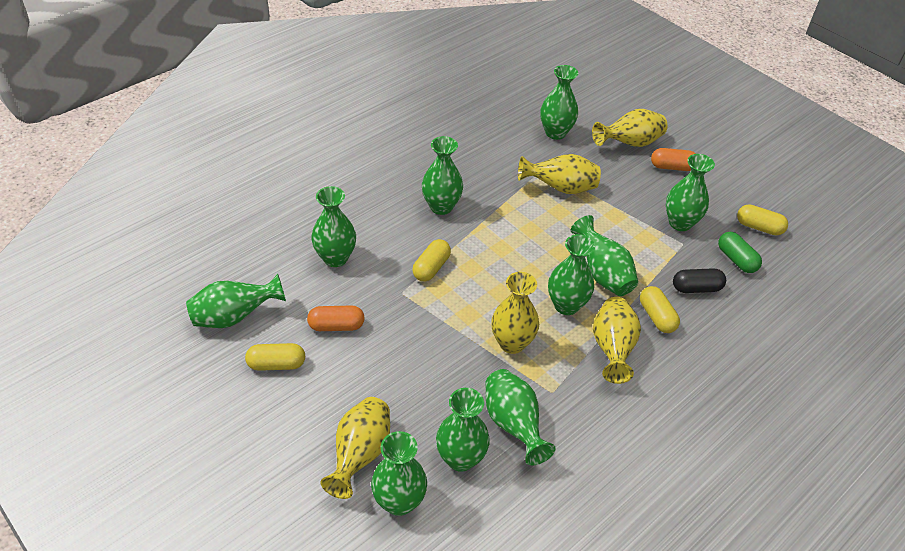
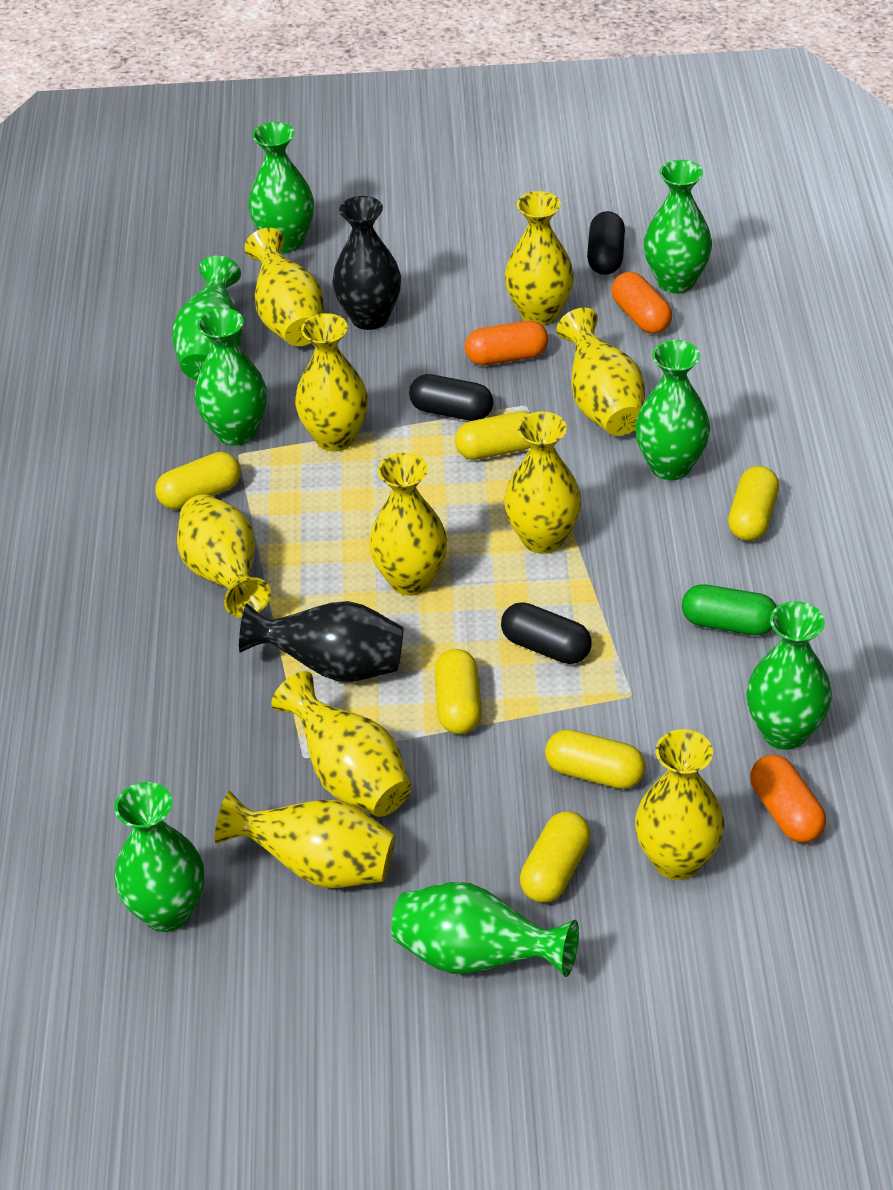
black capsule: [673,268,726,293] = 1 -> [409,374,494,421] [501,602,592,664] [587,211,625,275] = 3
black vase: none = 0 -> [239,601,404,682] [332,196,401,330] = 2
green vase: [186,274,286,328] [311,186,356,267] [371,431,427,516] [422,136,463,215] [436,388,490,472] [485,369,556,465] [540,65,578,140] [548,234,595,315] [571,215,638,296] [666,154,715,231] = 10 -> [114,782,204,932] [172,256,242,380] [194,308,267,446] [249,122,314,253] [391,882,579,977] [635,340,710,480] [644,160,712,294] [746,601,832,750] = 8
orange capsule: [307,305,365,331] [651,148,696,171] = 2 -> [465,321,548,365] [611,272,672,334] [750,755,826,843] = 3
yellow capsule: [245,343,305,371] [412,239,451,282] [640,286,680,333] [737,204,788,235] = 4 -> [155,452,241,510] [434,649,482,734] [455,411,531,460] [520,811,591,903] [545,730,646,789] [728,466,779,541] = 6
yellow vase: [320,397,390,499] [491,272,539,354] [518,154,601,194] [592,109,668,147] [593,297,641,384] = 5 -> [177,495,271,618] [215,791,395,888] [245,228,324,346] [271,671,411,817] [295,313,368,452] [369,453,447,596] [504,412,581,554] [505,191,574,326] [557,308,645,436] [635,729,725,880] = 10

